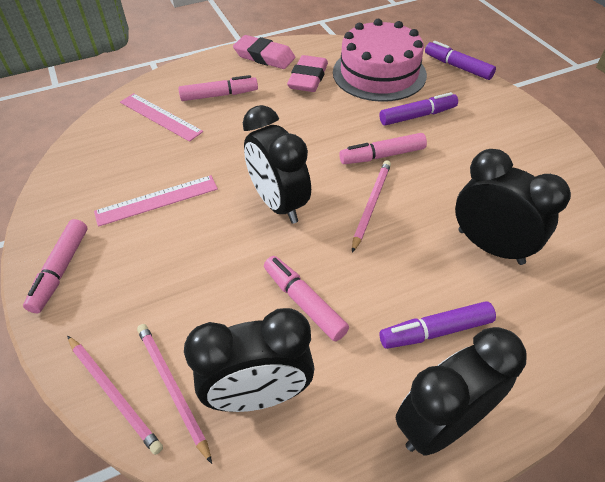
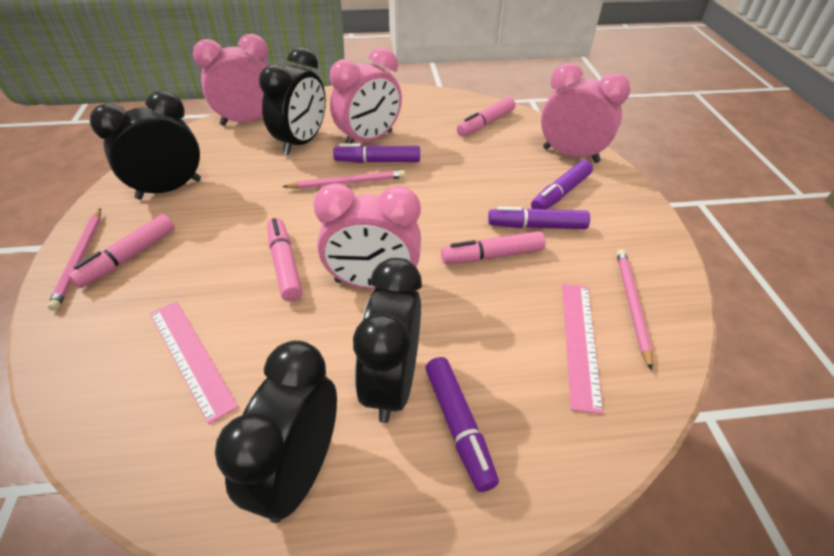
pink cake: [333,19,427,102] = 1 -> none = 0
pink clock: none = 0 -> [193,34,268,126] [313,183,421,289] [330,48,402,144] [541,63,631,163] = 4
pink eraser: [233,35,295,69] [287,55,328,92] = 2 -> none = 0
purple marker: [379,92,458,126] [379,301,496,349] [425,41,496,80] = 3 -> [333,144,420,163] [425,357,499,492] [488,207,590,229] [531,160,593,209] = 4

